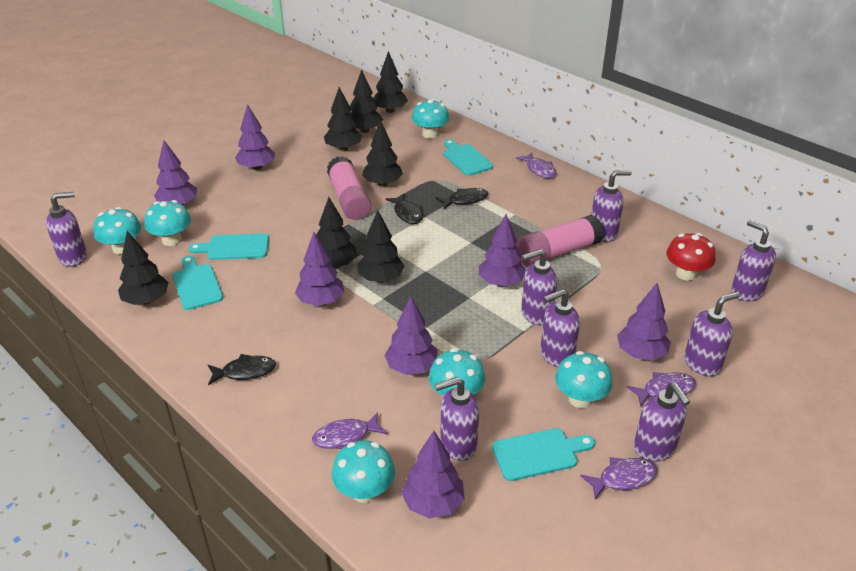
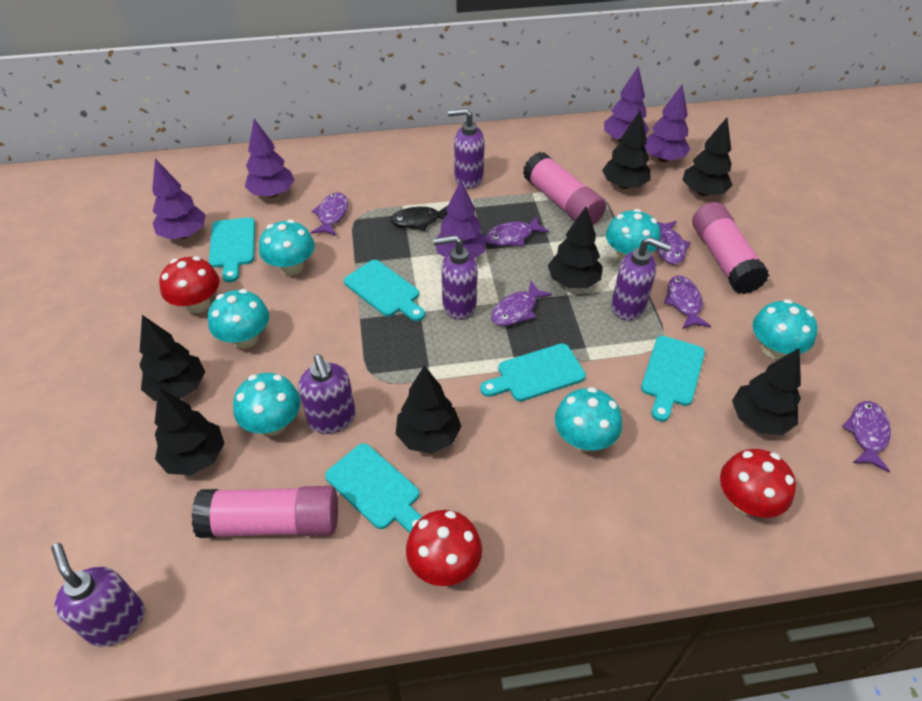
black fish: [208,354,276,385] [386,194,423,224] [436,188,488,209] = 3 -> [390,205,448,231] = 1
pink glue stick: [327,156,371,220] [516,215,604,266] = 2 -> [192,486,338,538] [523,152,606,225] [692,202,769,294] = 3
purple fish: [312,412,387,449] [516,152,556,178] [580,457,657,500] [627,372,696,407] = 4 -> [311,192,348,236] [485,216,549,246] [491,281,552,326] [656,221,691,265] [664,276,711,329] [842,401,891,472] = 6
purple soap dispenser: [46,192,87,267] [435,377,479,461] [521,249,557,325] [540,289,580,368] [591,170,632,242] [634,383,690,462] [684,292,740,376] [731,220,776,301] = 8 -> [51,543,145,647] [298,354,356,434] [433,235,477,320] [448,108,485,189] [611,237,672,321] = 5
purple tree: [154,140,197,206] [235,104,275,170] [295,232,344,306] [384,296,438,375] [401,431,465,519] [479,214,526,287] [617,283,671,361] = 7 -> [152,159,206,239] [245,119,295,198] [435,180,487,258] [604,66,649,143] [644,84,690,162] = 5
red mushroom: [666,233,716,281] = 1 -> [159,256,220,313] [406,510,482,586] [720,449,796,518] = 3
turquoise cutting board: [173,256,223,310] [189,233,269,260] [443,139,493,176] [492,428,595,481] = 4 -> [209,218,255,282] [325,443,422,533] [344,260,425,321] [480,343,586,401] [641,336,705,422] = 5

